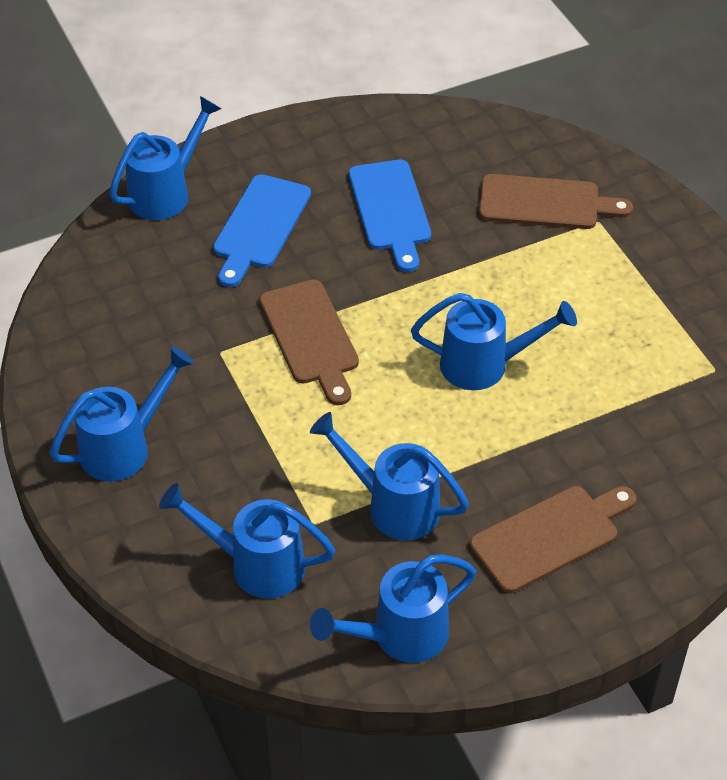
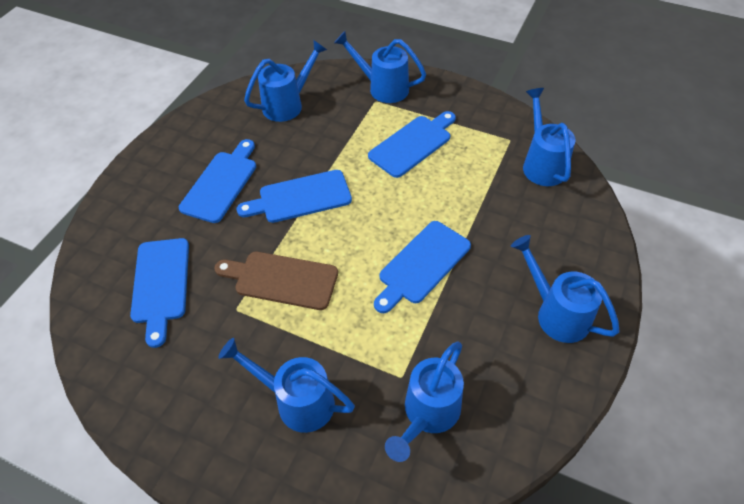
blue cutting board: [213,174,311,287] [349,160,431,272] = 2 -> [130,238,189,348] [179,139,256,223] [237,170,352,223] [368,111,456,178] [374,221,471,313] = 5
brown cutting board: [259,279,359,405] [470,486,636,593] [479,174,633,229] = 3 -> [214,252,338,310] = 1

